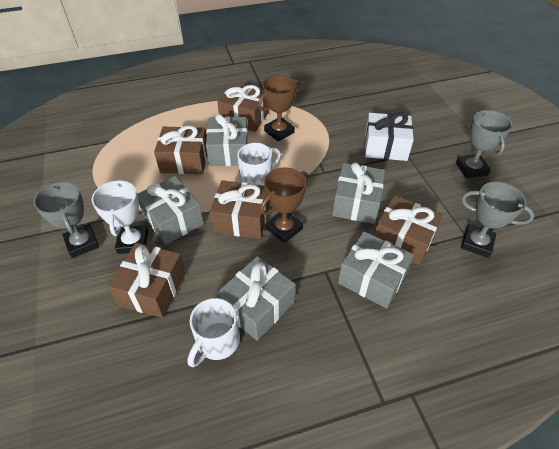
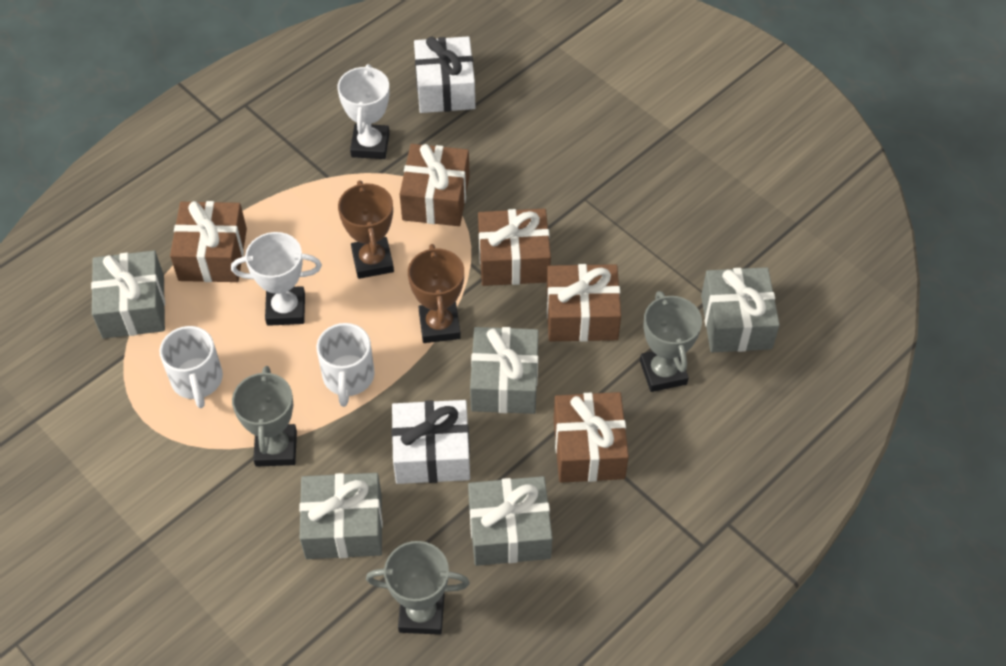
white gift: [364,112,414,161] = 1 -> [392,400,470,484] [414,36,475,113] = 2
white trophy: [92,179,148,254] = 1 -> [231,232,322,326] [337,64,389,159] = 2

